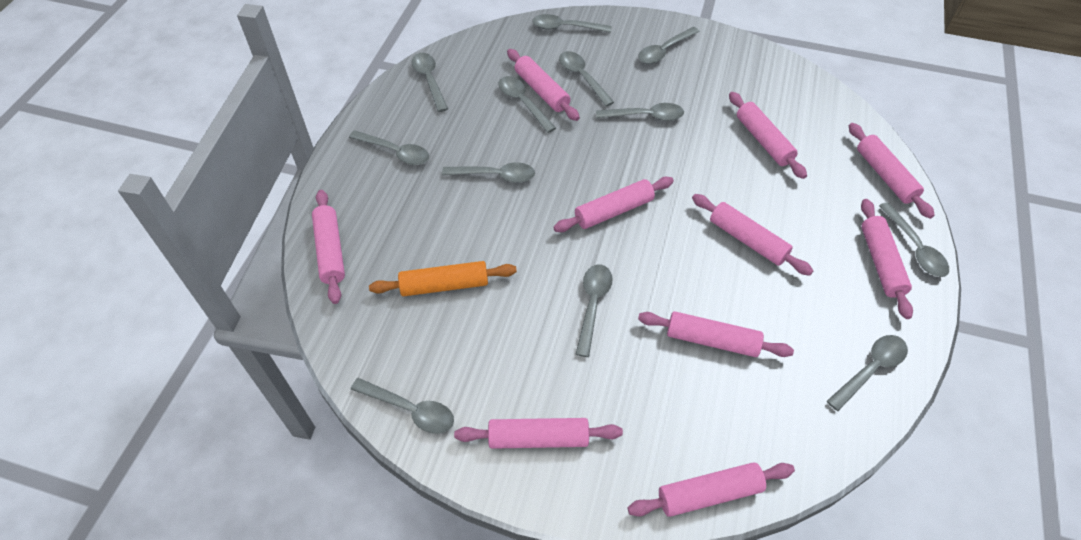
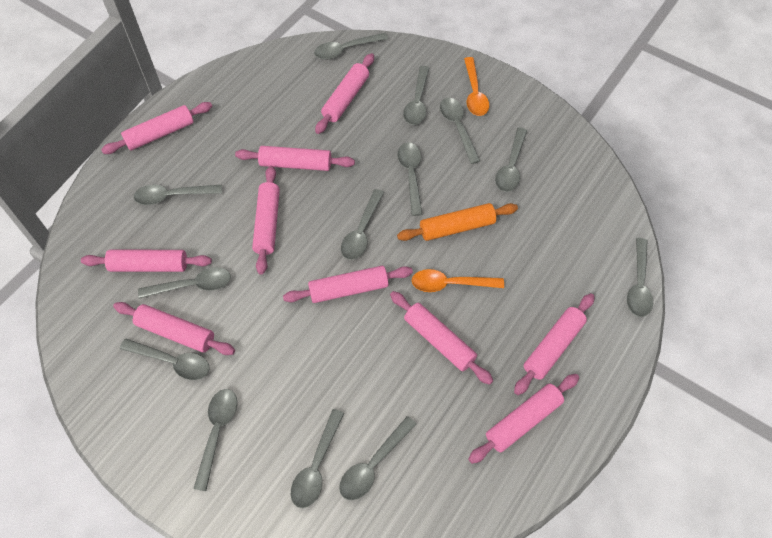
grey spoon: [349,130,429,165] [351,378,454,434] [411,53,448,112] [442,162,535,183] [498,76,556,133] [532,14,612,33] [559,51,614,107] [576,264,613,357] [596,103,684,121] [638,27,700,64] [827,335,908,411] [879,202,949,277] = 12 -> [120,338,210,380] [134,185,222,205] [138,267,231,299] [193,389,237,491] [291,409,344,508] [314,33,388,60] [339,416,417,500] [341,189,384,260] [398,143,423,216] [403,66,429,125] [440,98,480,164] [495,127,527,192] [627,238,653,317] = 13
orange spoon: none = 0 -> [412,269,504,292] [464,57,489,116] = 2

